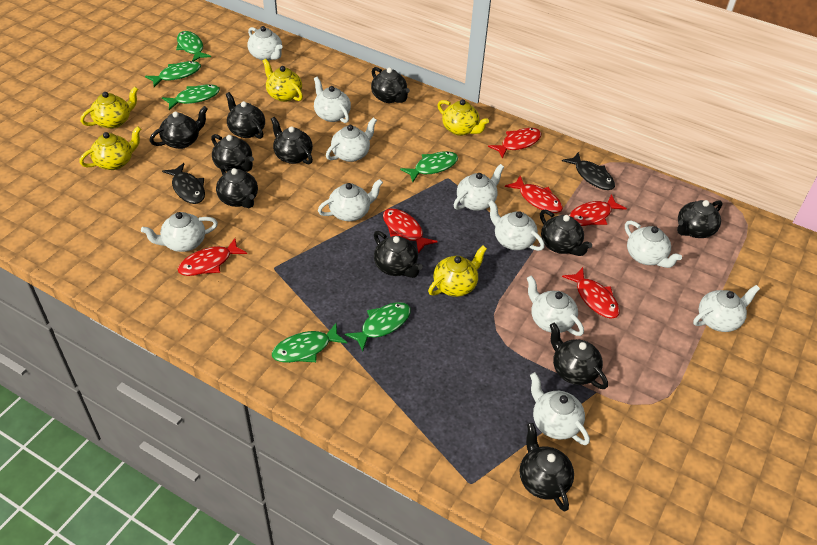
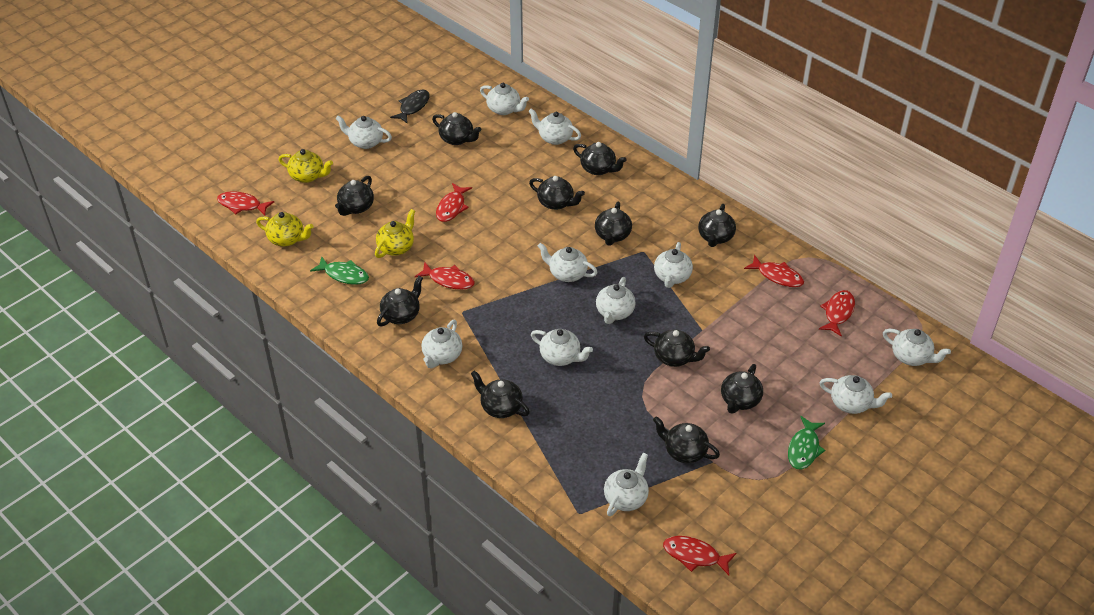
black fish: [162,163,205,204] [562,152,615,190] = 2 -> [390,90,430,124] = 1
green fish: [145,61,201,87] [162,84,220,110] [176,31,211,61] [272,323,347,363] [345,302,411,352] [400,151,458,182] = 6 -> [310,256,369,285] [788,416,825,469] = 2
yellow teapot: [79,126,141,170] [80,87,138,129] [263,59,303,102] [428,246,487,297] [437,99,489,136] = 5 -> [256,212,313,247] [278,149,333,183] [375,209,415,258] = 3

